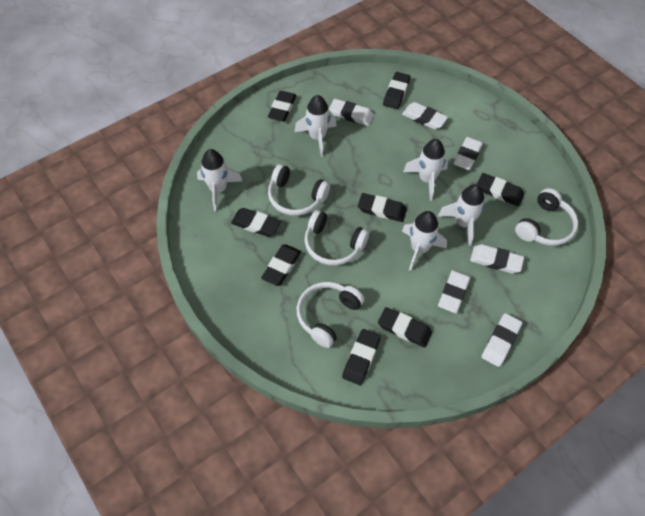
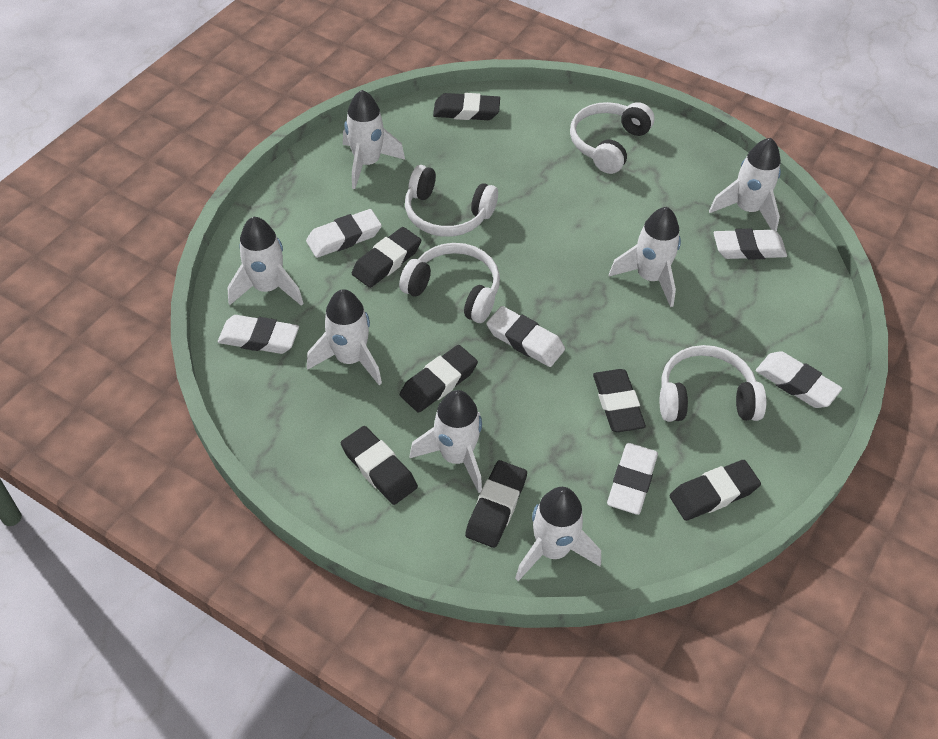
black eraser: [231,208,281,237] [261,244,301,286] [268,91,296,122] [342,329,381,385] [358,193,407,222] [378,307,432,348] [383,72,410,109] [477,173,524,206] = 8 -> [341,426,418,505] [352,227,421,288] [400,345,478,413] [433,93,500,120] [465,460,527,548] [593,369,646,432] [670,460,761,521] = 7
white rocket: [197,149,242,211] [294,95,337,157] [402,211,447,271] [403,139,448,201] [438,184,485,246] = 5 -> [227,217,304,306] [307,289,382,385] [343,90,405,189] [410,390,482,493] [515,487,601,581] [609,207,681,307] [709,138,781,231] = 7

